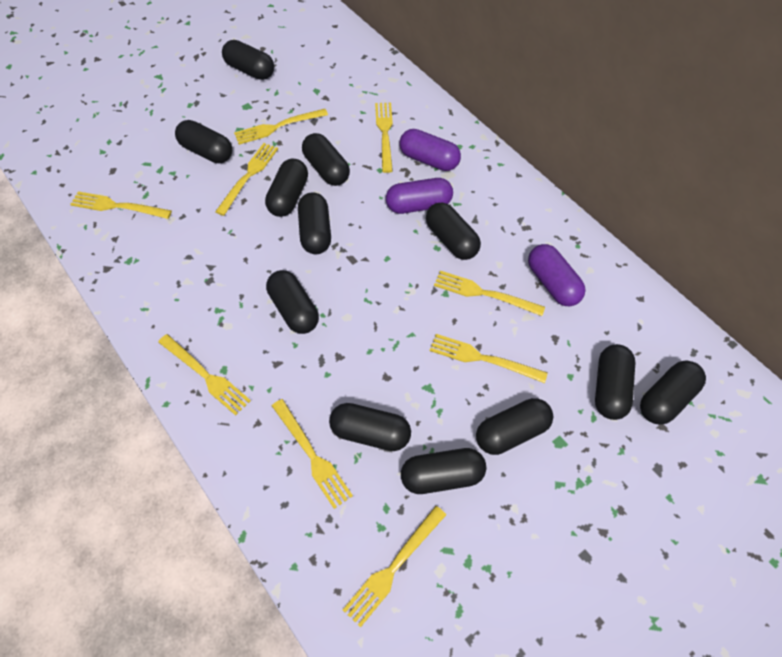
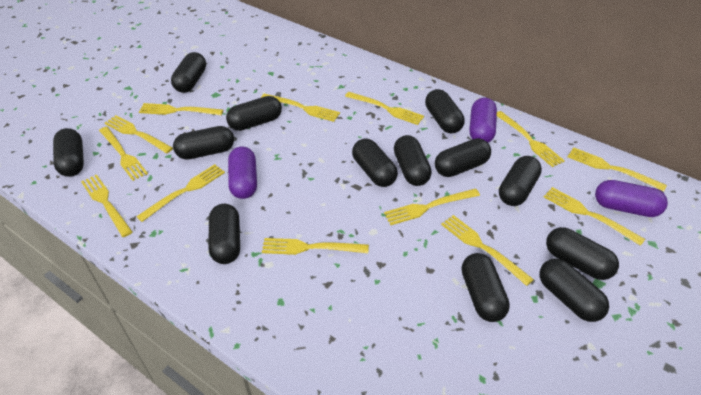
black capsule: [175,120,232,163] [222,40,274,80] [265,159,308,217] [266,270,319,334] [298,192,331,254] [302,133,350,186] [329,403,411,451] [401,448,486,494] [426,202,481,260] [476,398,553,455] [595,344,635,420] [640,360,706,425] = 12 -> [53,128,84,177] [171,52,206,93] [173,126,234,160] [208,204,240,264] [226,96,282,131] [352,138,398,187] [394,135,432,186] [425,89,465,134] [435,138,491,177] [462,253,510,322] [499,156,542,206] [539,259,609,322] [546,227,619,280] = 13
yellow fork: [70,191,172,219] [158,334,251,416] [215,143,278,216] [234,109,328,145] [272,399,353,509] [343,506,446,628] [375,102,393,173] [430,334,548,383] [434,271,545,316] = 9 -> [81,174,132,237] [99,127,148,181] [105,115,173,153] [136,164,225,222] [139,103,223,115] [261,93,340,122] [262,238,369,255] [345,92,424,125] [384,189,480,225] [441,215,534,286] [497,111,565,167] [544,187,645,246] [568,147,667,191] = 13

